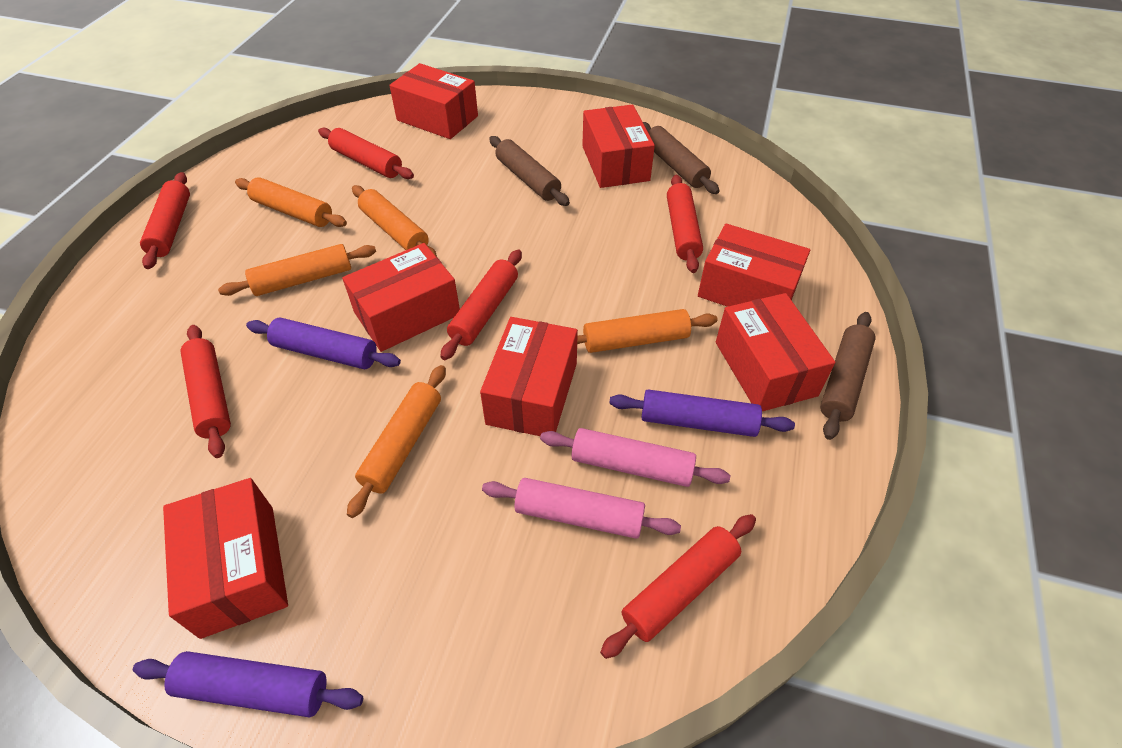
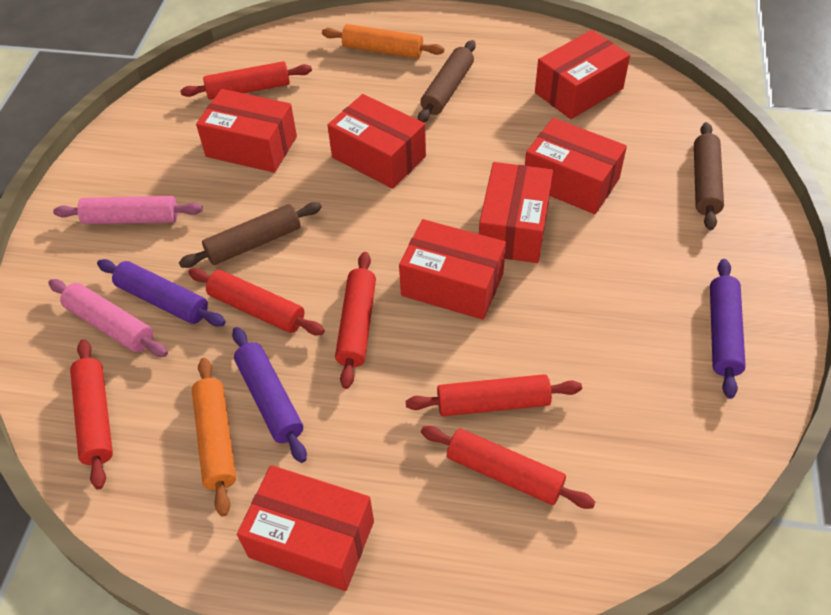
orange rolling pin: [218,244,376,296] [235,177,347,227] [347,365,446,518] [352,185,437,257] [577,309,718,353] = 5 -> [192,358,236,516] [322,24,444,58] = 2

